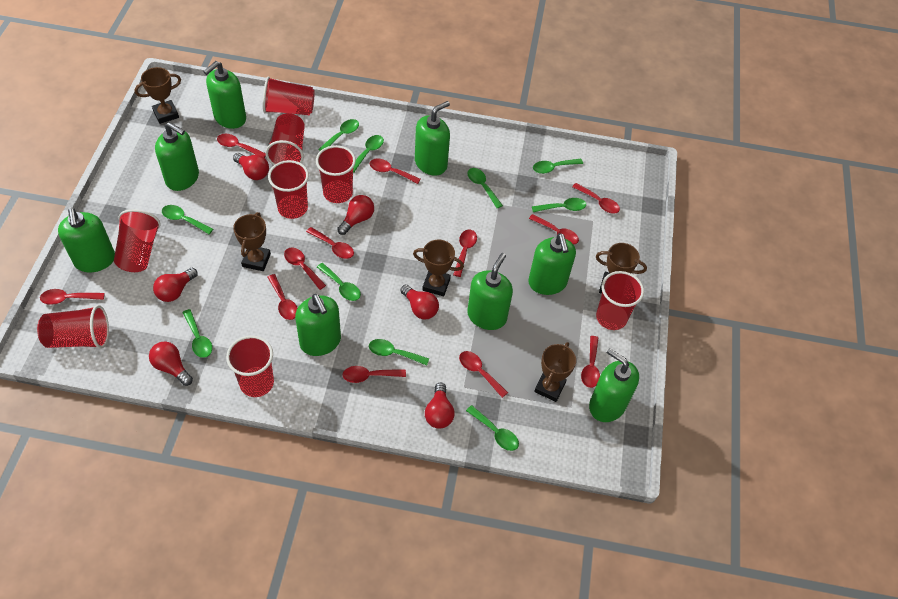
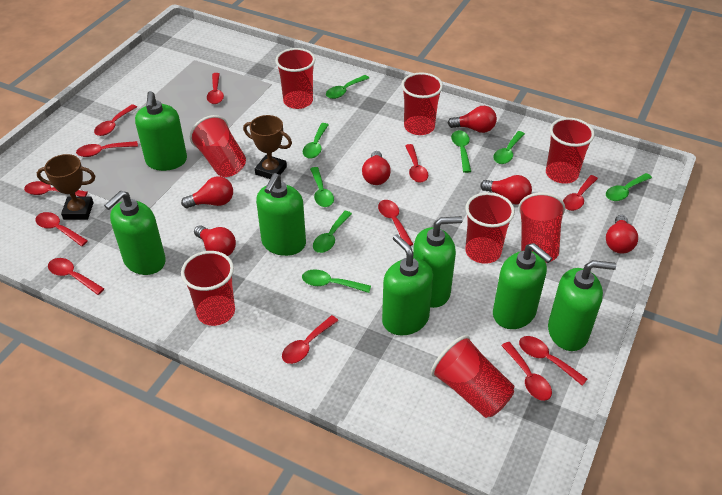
brown trophy: [134,67,181,124] [233,212,271,271] [413,240,464,296] [534,342,576,402] [596,243,647,294] = 5 -> [37,154,95,220] [243,115,292,179] = 2
green soap dispenser: [58,208,115,272] [155,122,199,191] [203,61,246,129] [295,294,341,356] [415,101,450,176] [467,253,513,330] [528,233,576,295] [589,348,639,422] = 8 -> [104,191,166,275] [135,91,187,171] [256,173,306,256] [382,235,433,335] [413,216,463,308] [493,243,552,329] [548,260,616,351] = 7
green spoon: [162,205,213,234] [182,309,212,358] [317,263,361,301] [318,119,359,151] [353,135,384,173] [369,339,429,365] [466,405,519,451] [468,168,503,208] [532,198,586,212] [533,159,583,174] = 10 -> [302,269,371,293] [303,123,329,159] [310,167,334,207] [313,211,352,253] [326,75,369,99] [451,130,471,173] [493,131,525,164] [606,173,652,201] = 8

